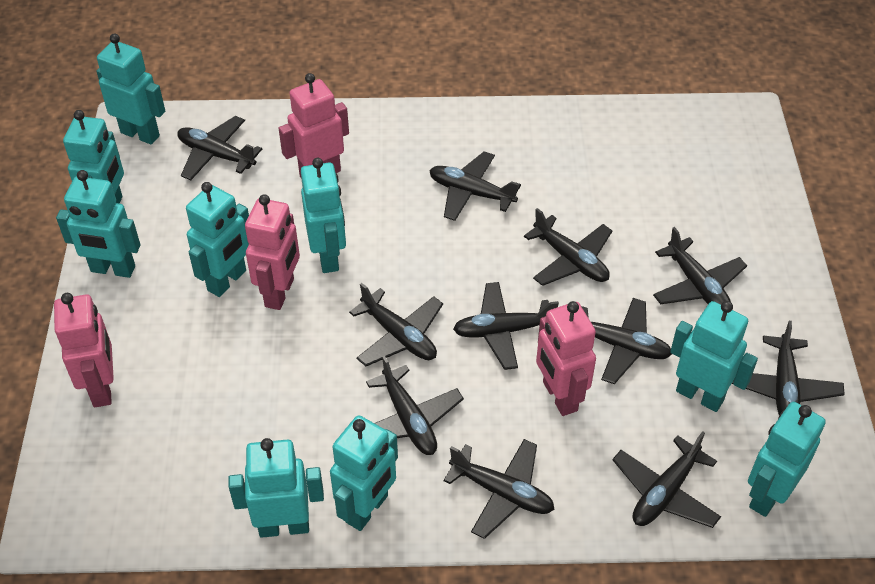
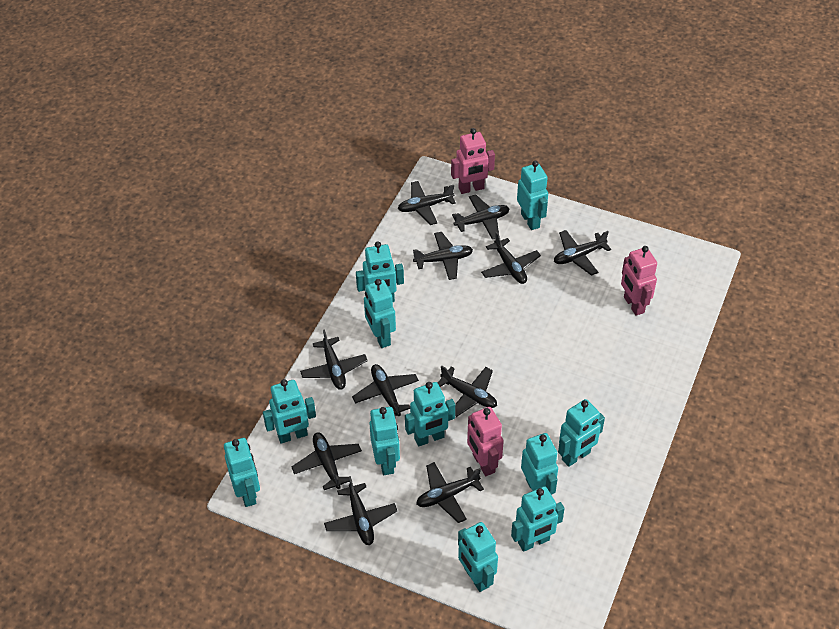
pink robot: [54,293,114,407] [245,194,300,310] [278,73,349,177] [536,301,596,416] = 4 -> [451,128,495,194] [467,407,504,476] [621,246,657,316] = 3
turquoise robot: [56,170,141,278] [63,110,124,204] [96,33,165,145] [186,182,249,297] [228,438,324,538] [301,158,346,273] [330,415,398,531] [670,301,758,412] [748,402,826,517] = 9 -> [224,438,260,507] [263,379,316,444] [356,241,404,302] [364,279,396,348] [370,407,400,475] [405,382,455,446] [458,522,498,592] [511,486,565,552] [517,161,548,230] [521,433,558,495] [558,399,605,467] = 11

